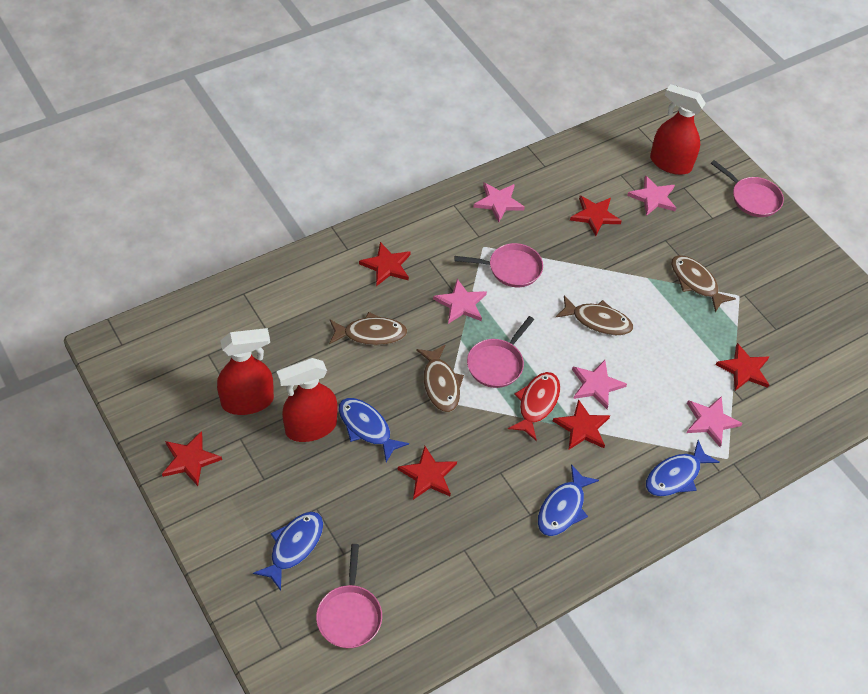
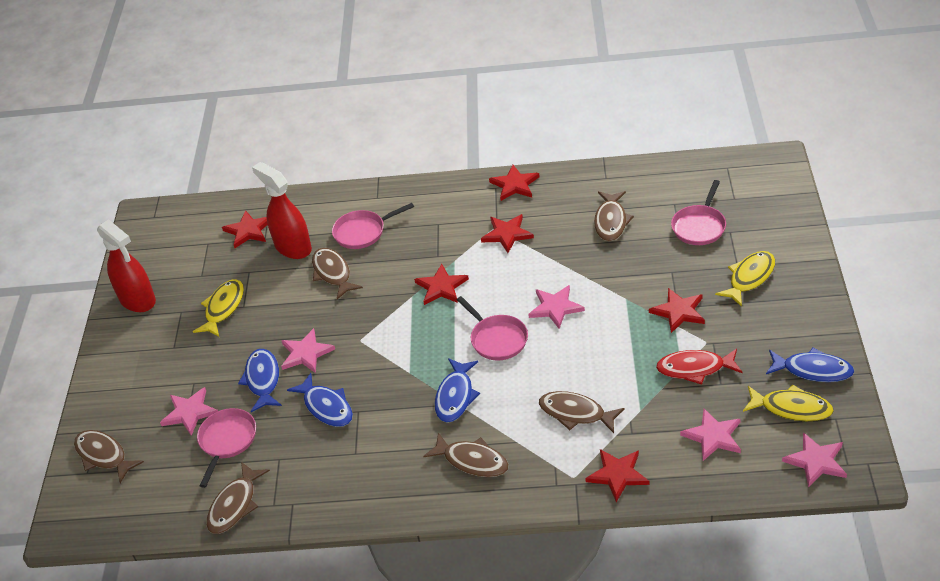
brown fish: [329,312,407,345] [416,345,464,412] [555,295,633,335] [671,255,736,313] = 4 -> [74,430,144,483] [206,462,270,534] [312,248,363,299] [423,432,509,477] [539,391,624,433] [594,191,634,241] = 6
red spray bottle: [217,328,274,415] [276,358,338,442] [650,84,706,175] = 3 -> [97,219,156,312] [252,162,312,259] = 2
yellow fish: none = 0 -> [193,279,244,337] [715,251,775,307] [743,384,834,421] = 3

